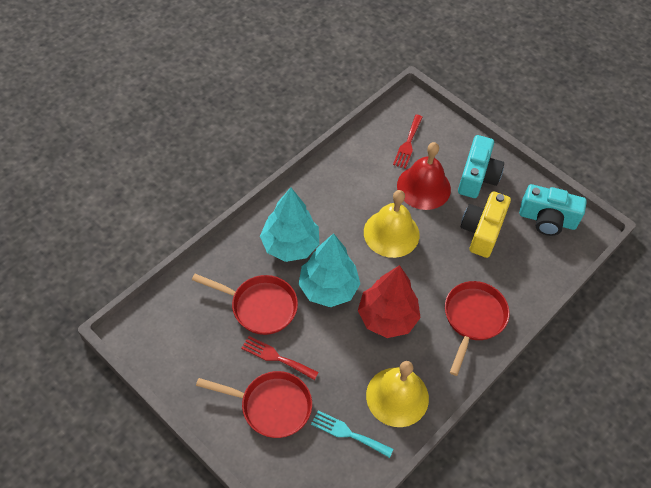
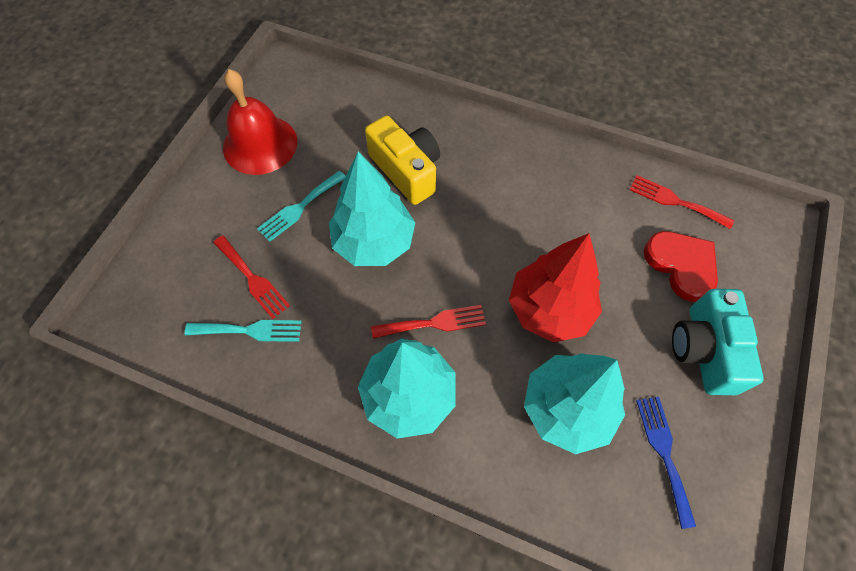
blue fork: none = 0 -> [636,397,696,529] = 1
red fork: [241,336,319,380] [393,114,423,169] = 2 -> [213,236,290,319] [371,305,486,339] [630,175,734,229] = 3
red heart: none = 0 -> [644,231,718,302] = 1
red pan: [192,274,298,335] [196,371,312,438] [445,281,510,376] = 3 -> none = 0
turquoise camera: [458,135,504,198] [519,184,587,236] = 2 -> [672,289,764,395] = 1
turquoise fork: [311,410,393,458] = 1 -> [185,320,302,342] [257,171,346,242] = 2
turquoise tree: [260,187,319,262] [298,233,360,307] = 2 -> [329,152,415,266] [358,339,455,439] [524,353,625,454] = 3
yellow bell: [364,190,420,258] [366,361,429,427] = 2 -> none = 0

